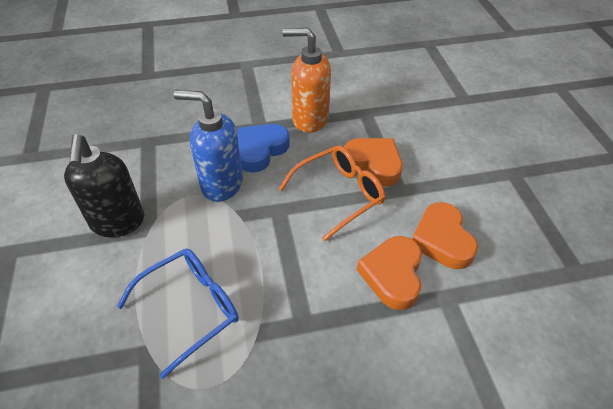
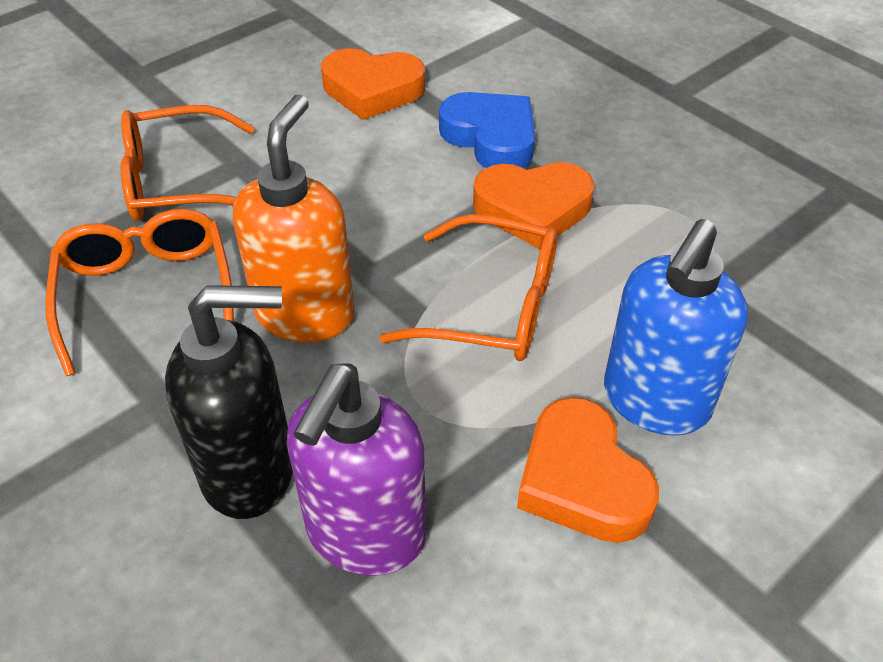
blue glasses: [117,248,239,379] = 1 -> none = 0
orange glasses: [279,145,385,241] = 1 -> [45,209,234,376] [121,105,254,221] [380,214,558,361] = 3
purple soap dispenser: none = 0 -> [286,363,426,576] = 1

